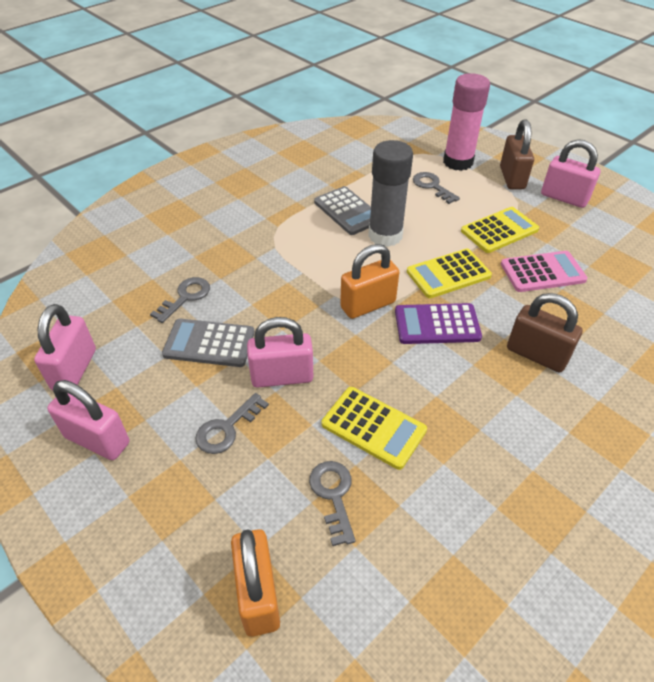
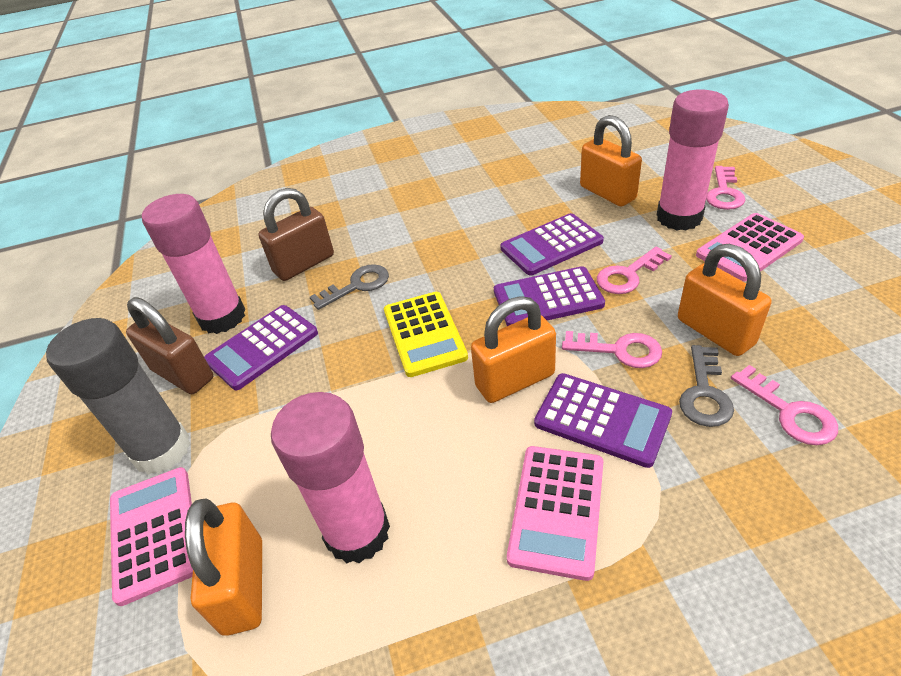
grey calculator: [162,319,255,367] [314,186,371,235] = 2 -> none = 0
grey key: [150,277,210,323] [195,393,269,454] [309,461,355,546] [413,172,460,204] = 4 -> [310,264,389,310] [679,345,734,427] = 2
orange padlock: [231,529,280,636] [340,244,399,319] = 2 -> [185,499,262,636] [471,296,556,403] [580,115,642,206] [678,244,771,356] = 4
pink calculator: [501,251,588,292] = 1 -> [110,467,193,606] [507,446,604,581] [696,213,804,281] = 3
pink glue stick: [443,73,490,171] = 1 -> [142,194,245,334] [271,392,390,564] [657,90,729,230] = 3
pink key: none = 0 -> [562,331,662,368] [597,247,672,294] [706,166,745,210] [731,365,838,445] = 4
pink padlock: [34,304,96,390] [47,380,129,460] [247,317,313,388] [541,139,600,208] = 4 -> none = 0
purple calculator: [395,303,482,344] = 1 -> [204,305,318,390] [494,266,605,326] [500,213,604,275] [534,373,672,468] = 4
yellow calculator: [322,387,427,470] [407,249,492,298] [461,207,539,253] = 3 -> [384,292,468,377] = 1

